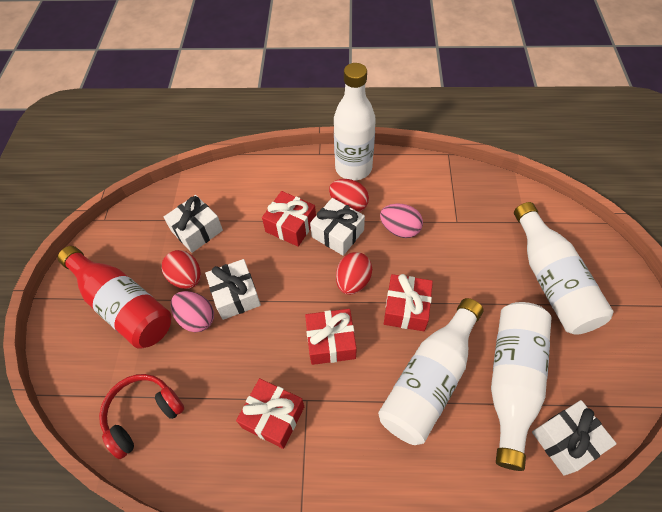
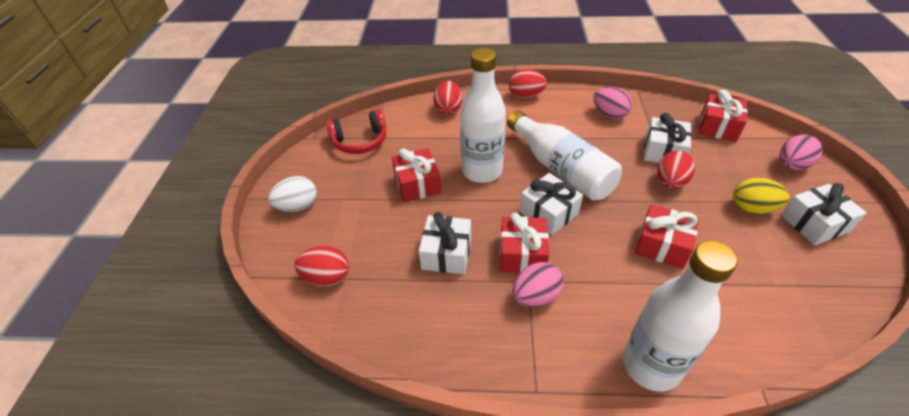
pink egg: [171,291,214,332] [380,204,423,238] = 2 -> [512,262,563,307] [593,86,632,119] [779,134,823,170] = 3
red bottle: [58,246,171,349] = 1 -> none = 0
red egg: [162,250,201,289] [329,179,369,212] [336,252,372,295] = 3 -> [294,246,349,286] [433,80,462,115] [509,69,547,99] [657,150,695,189] = 4
white bottle: [334,63,376,181] [378,298,483,445] [491,302,552,471] [514,202,614,335] = 4 -> [460,48,506,183] [507,110,622,201] [623,240,738,392] = 3
white egg: none = 0 -> [268,176,317,212] = 1
yellow egg: none = 0 -> [733,178,790,214] = 1

